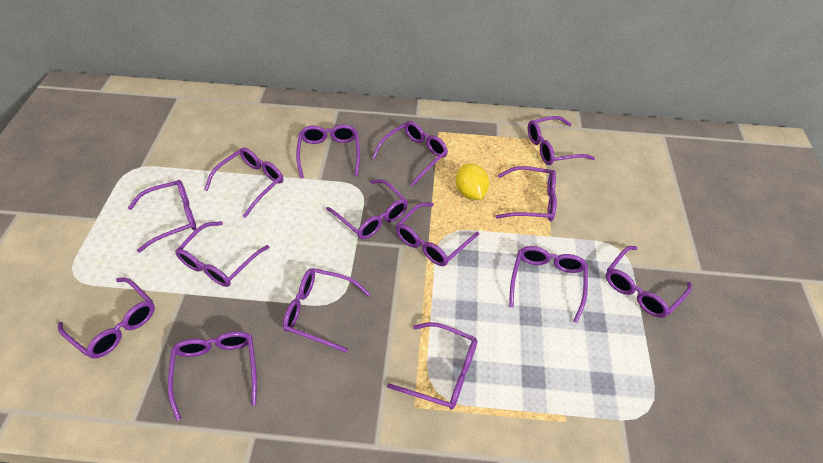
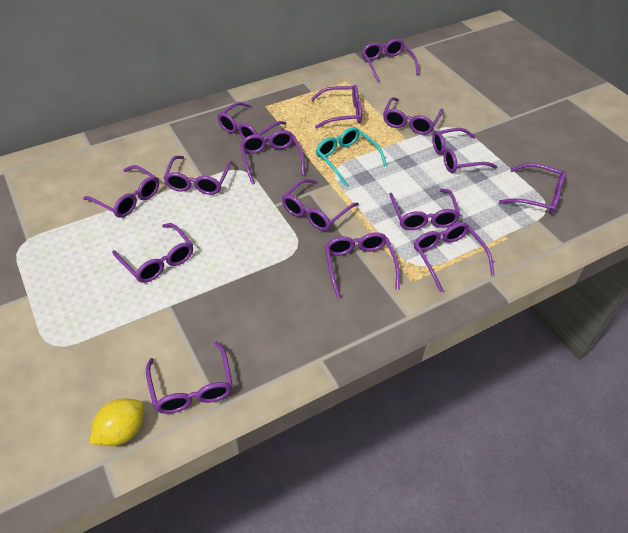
turquoise glasses: none = 0 -> [316,127,387,186] = 1

